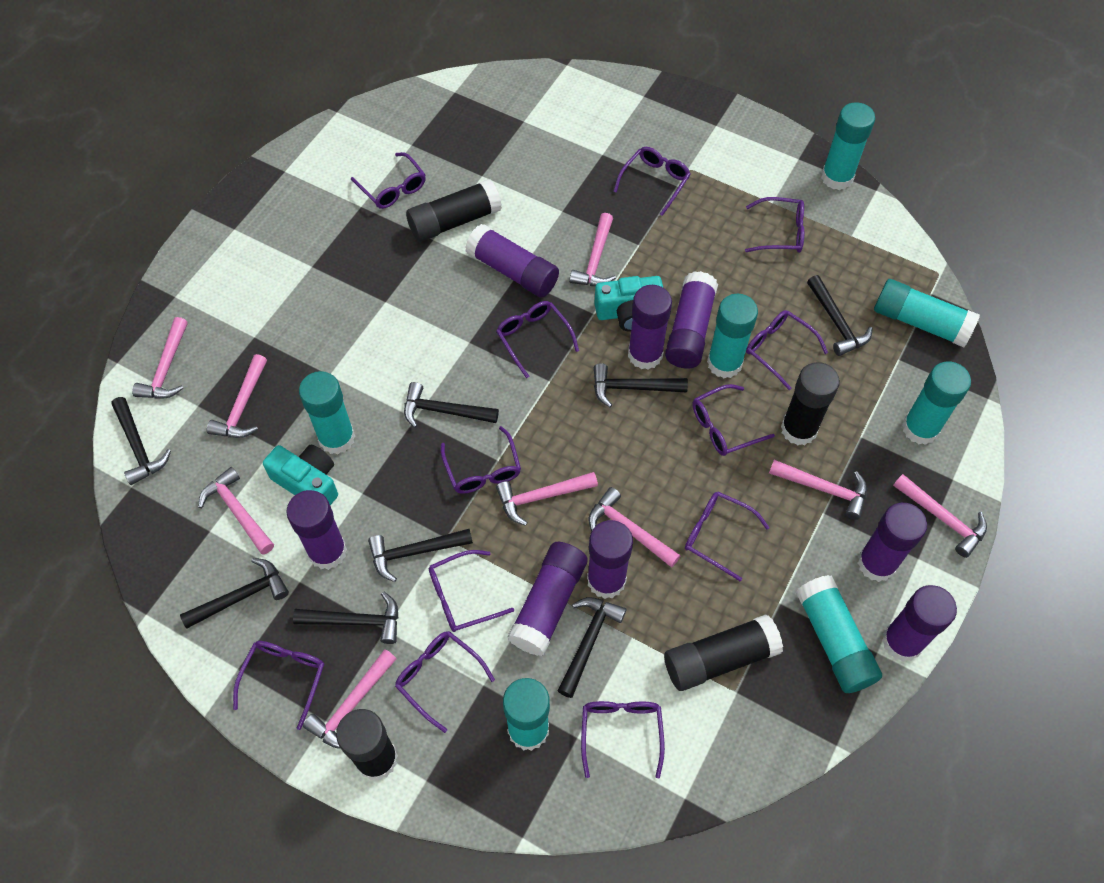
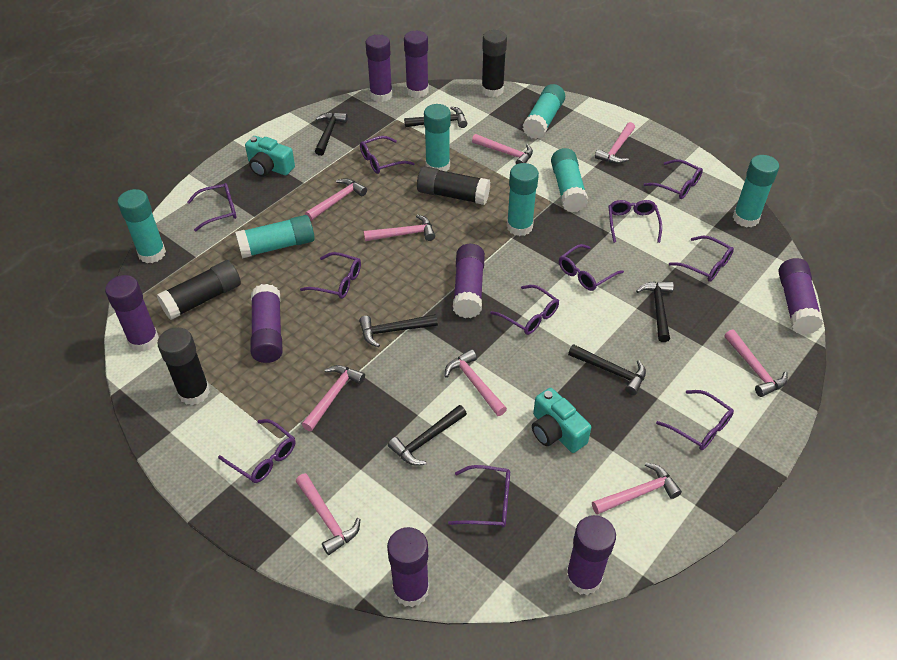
black hammer: [111,397,171,485] [180,558,289,629] [293,592,398,644] [368,529,473,582] [404,382,499,428] [557,597,626,698] [594,363,688,407] [807,275,873,356] = 8 -> [315,112,348,156] [359,314,438,347] [388,405,467,466] [404,106,467,128] [568,344,646,395] [636,282,674,342] = 6
purple glasses: [233,641,324,730] [351,152,426,209] [395,631,495,733] [429,550,514,632] [441,426,521,494] [496,301,579,378] [581,701,665,778] [613,147,691,216] [685,492,770,581] [692,384,775,456] [745,197,804,253] [746,310,828,390] = 12 -> [187,183,237,231] [218,419,295,483] [300,252,361,299] [360,136,415,174] [448,465,510,527] [490,285,559,335] [559,244,624,291] [608,200,662,243] [643,159,703,199] [656,390,734,450] [669,236,734,282] = 11

